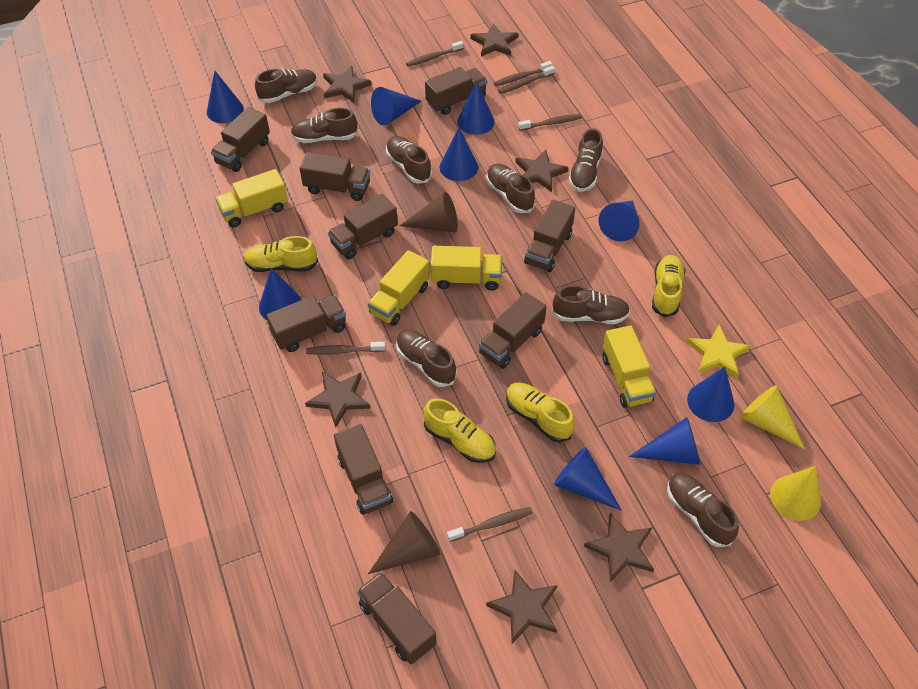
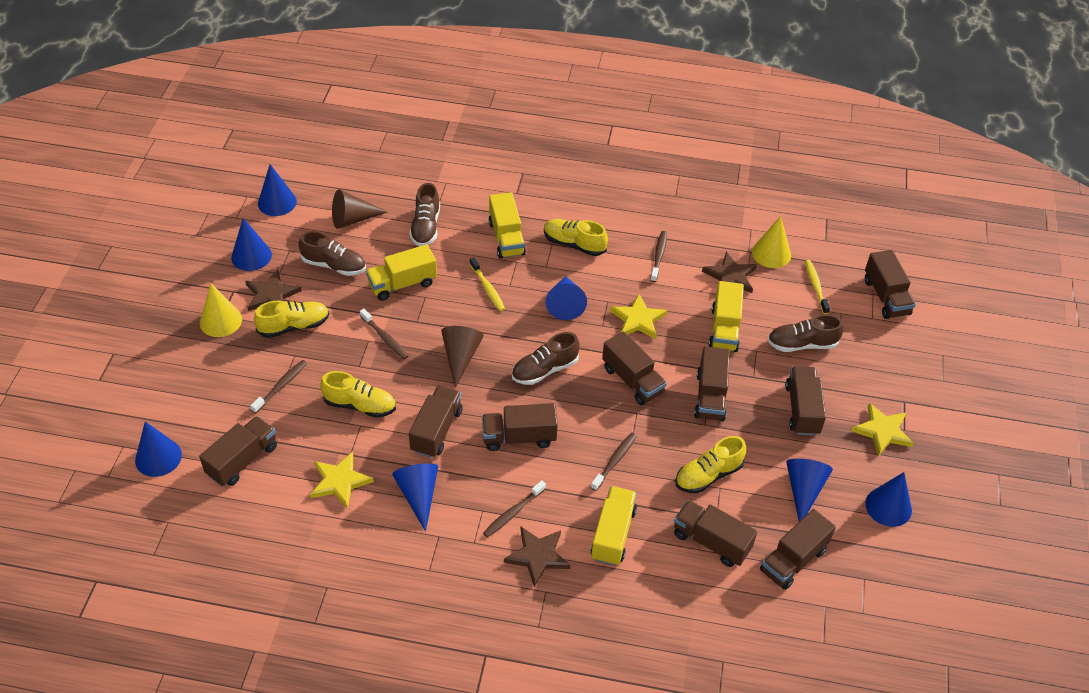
blue cone: [207,71,244,123] [259,268,302,321] [371,87,422,126] [440,127,478,181] [457,81,495,135] [554,447,622,511] [599,201,639,241] [629,417,701,465] [687,367,735,422] = 9 -> [135,421,182,477] [231,218,272,271] [258,164,297,216] [392,463,438,532] [546,276,587,320] [786,458,833,521] [865,472,912,527] = 7
brown shoe: [255,69,317,103] [291,108,358,143] [386,136,432,184] [396,330,457,387] [486,164,535,213] [552,285,630,324] [568,128,603,192] [667,473,739,547] = 8 -> [299,231,366,276] [409,183,440,246] [512,332,580,385] [767,314,843,352] = 4
brown star: [305,372,371,428] [323,66,372,103] [471,23,519,57] [486,570,557,644] [515,150,569,192] [584,513,654,582] = 6 -> [245,269,302,311] [504,527,570,587] [702,252,757,293] = 3
brown toothbrush: [306,342,386,355] [406,41,464,67] [447,507,533,542] [494,61,552,86] [498,66,555,94] [518,114,582,131] = 6 -> [250,360,307,413] [360,309,408,359] [483,480,546,537] [591,433,637,491] [650,231,667,282] = 5
yellow star: [686,325,751,379] = 1 -> [310,451,374,509] [610,294,668,339] [851,403,914,456] = 3
yellow toothbrush: none = 0 -> [470,257,505,311] [805,260,830,314] = 2

